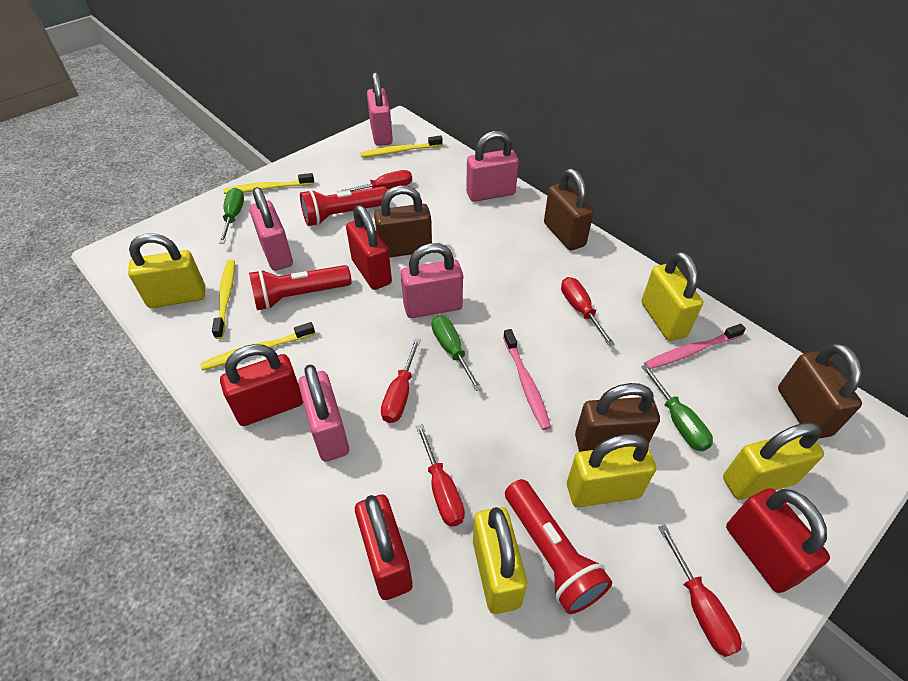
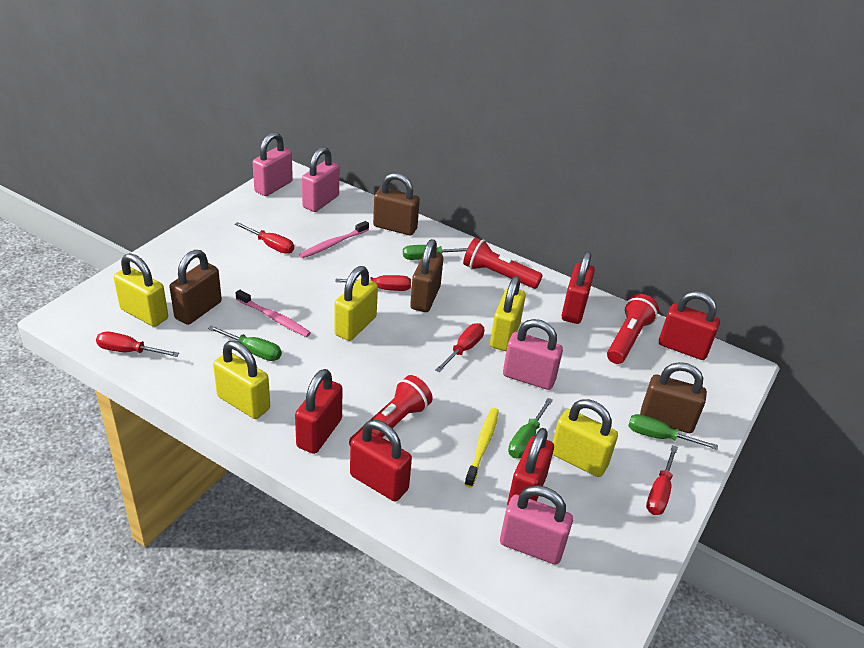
green screwdriver: [219,188,244,244] [432,315,482,391] [641,364,713,451] = 3 -> [208,325,282,361] [403,245,468,260] [508,398,553,458] [629,414,718,450] = 4
pink padlock: [249,187,293,271] [298,364,349,462] [367,72,393,146] [401,243,463,318] [466,131,519,202] = 5 -> [253,132,293,196] [302,147,339,212] [500,485,573,564] [503,319,563,390] = 4
red padlock: [220,344,303,426] [346,205,392,290] [355,494,413,600] [726,488,830,593] = 4 -> [295,369,342,454] [350,420,412,502] [508,428,554,504] [561,252,595,324] [659,291,720,360] = 5
yellow toothbrush: [200,322,315,371] [212,260,235,339] [223,173,314,194] [360,135,443,157] = 4 -> [464,408,499,488] = 1

